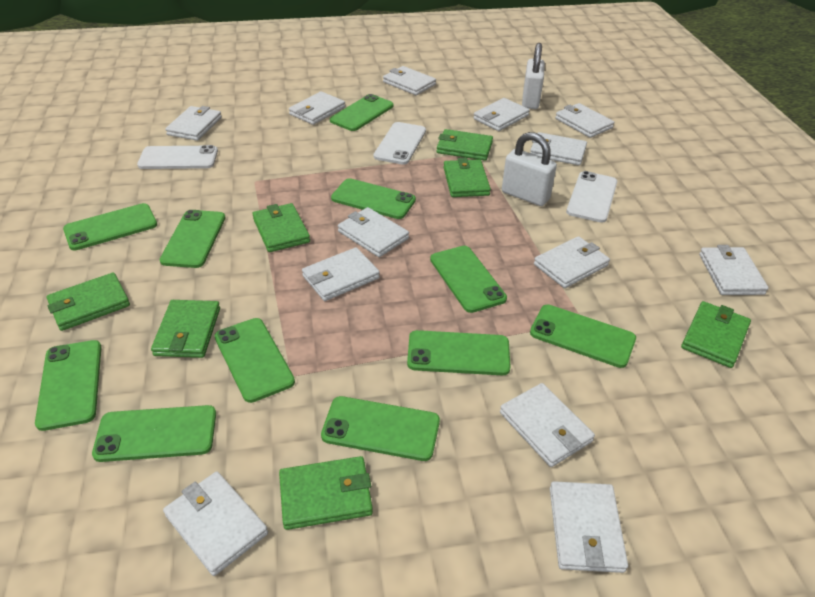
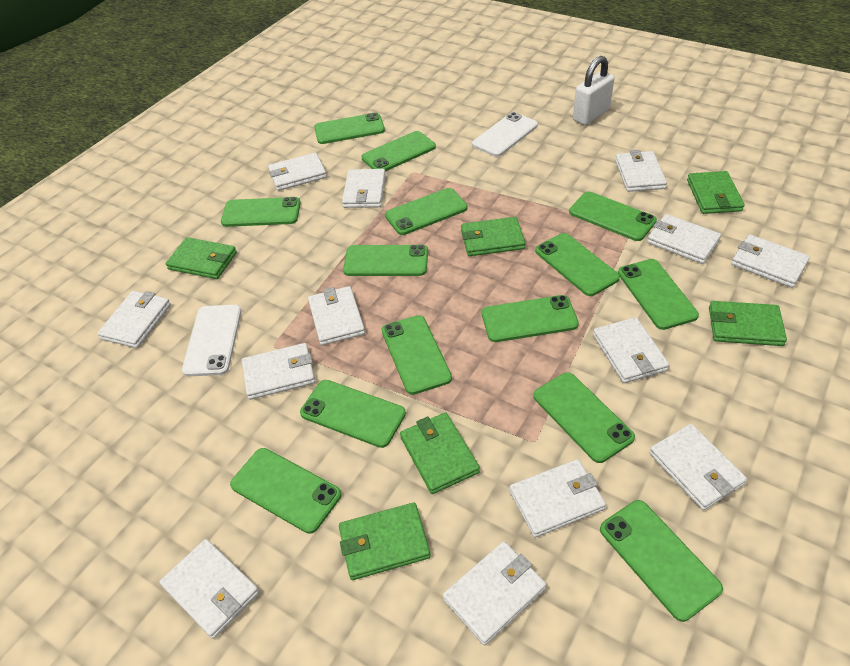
green phone: [35,340,102,431] [63,203,157,250] [92,405,216,462] [160,210,226,268] [214,318,295,403] [321,396,440,461] [330,94,394,131] [331,178,416,219] [407,330,511,376] [430,246,507,313] [530,304,636,368] = 11 -> [221,197,301,227] [230,448,342,534] [300,380,406,448] [314,112,385,144] [343,245,428,276] [361,131,436,171] [382,315,452,395] [385,188,467,235] [482,295,579,342] [533,372,635,463] [535,233,620,296] [569,192,657,241] [600,500,723,622] [618,259,699,330] = 14
green wallet: [47,273,130,331] [151,300,220,358] [252,203,310,252] [279,456,373,530] [437,129,493,161] [444,158,491,197] [681,301,751,368] = 7 -> [166,237,237,279] [339,502,431,580] [400,412,480,494] [461,217,525,256] [687,171,745,214] [709,301,787,346] = 6
white padlock: [502,132,557,206] [522,43,545,109] = 2 -> [573,56,614,125] = 1
white phone: [137,145,218,169] [374,122,426,165] [566,171,617,223] = 3 -> [182,305,242,376] [472,112,538,157] = 2

